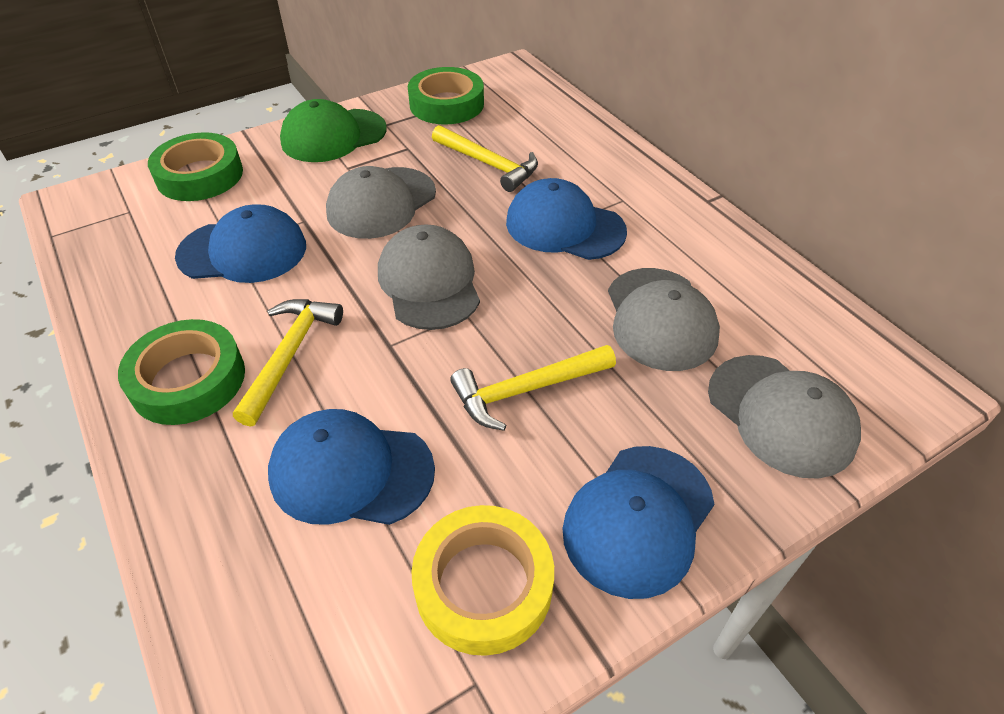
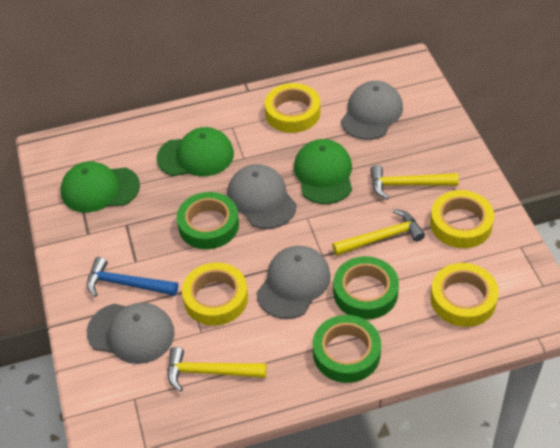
blue cap: [175,204,306,283] [268,409,435,525] [506,178,627,260] [562,446,714,599] = 4 -> none = 0
blue hammer: none = 0 -> [87,257,178,297] = 1
green cap: [280,99,387,162] = 1 -> [60,161,140,213] [157,127,234,176] [294,139,352,204] = 3
yellow tape: [411,505,554,656] = 1 -> [182,262,248,326] [265,83,320,133] [430,190,494,248] [430,263,499,327] = 4

